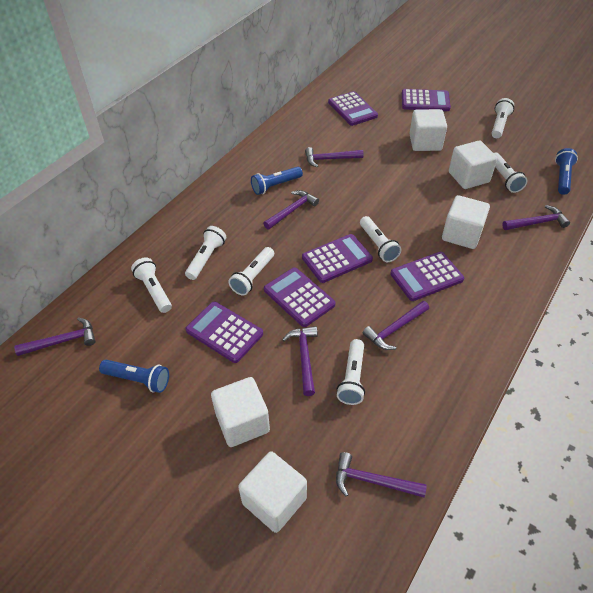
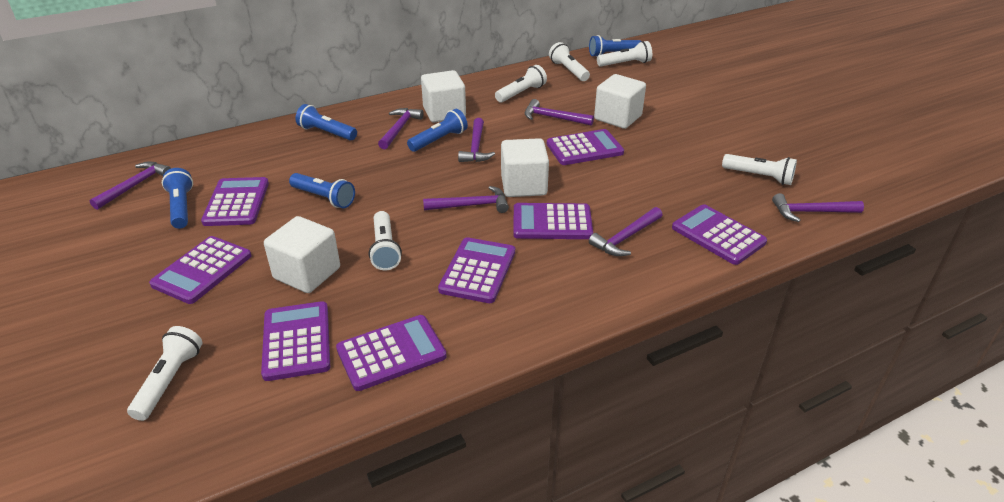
blue flashlight: [99,360,169,393] [251,167,303,195] [555,148,578,195] = 3 -> [162,168,193,229] [289,173,355,208] [296,104,357,141] [407,109,468,152] [589,35,641,57] = 5
purple calculator: [185,301,263,363] [264,267,336,327] [302,234,373,283] [328,91,378,126] [390,252,464,301] [402,89,451,111] = 6 -> [149,236,252,304] [201,177,269,226] [261,301,330,381] [336,315,447,391] [438,237,515,303] [513,203,593,239] [547,129,624,165] [672,204,767,265] = 8
white cube: [211,377,270,447] [238,451,307,533] [409,109,447,151] [442,195,490,249] [449,140,497,189] = 5 -> [264,216,340,293] [421,70,466,123] [501,138,549,197] [594,74,646,129] = 4
white flashlight: [131,258,172,313] [185,226,226,280] [229,247,274,295] [336,339,365,405] [360,216,401,262] [492,98,514,138] [494,152,528,193] = 7 -> [127,326,202,421] [369,211,402,270] [495,65,547,102] [549,42,590,81] [597,41,652,67] [722,154,797,185] = 6

